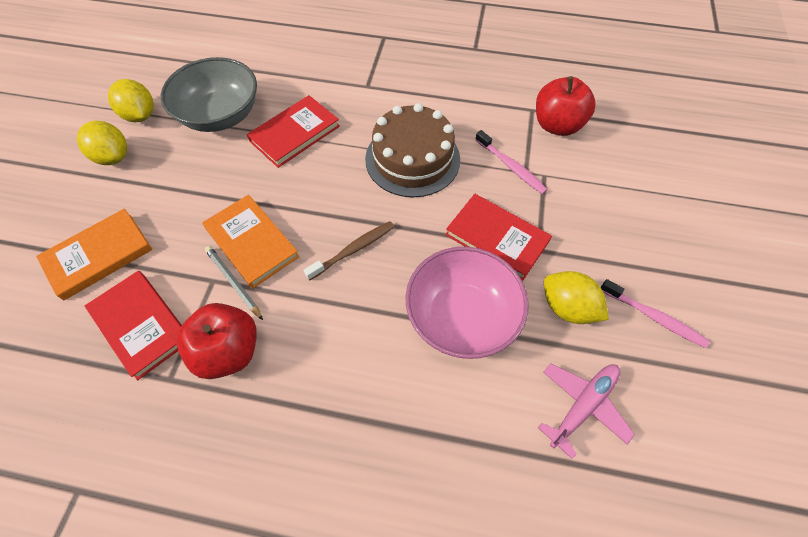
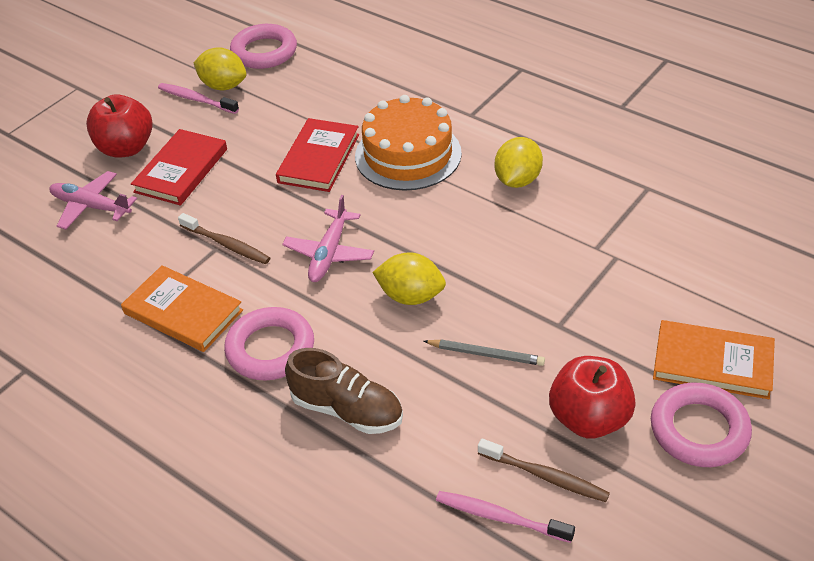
brown cake: [365,103,460,198] = 1 -> none = 0
brown shoe: none = 0 -> [285,348,403,434] = 1
brown toothbrush: [303,221,394,280] = 1 -> [178,213,270,264] [478,438,610,502] = 2
grey bowl: [161,57,257,132] = 1 -> none = 0
orange cake: none = 0 -> [355,95,462,191] = 1
pink bowl: [405,247,529,359] = 1 -> none = 0
pink plane: [538,363,635,459] = 1 -> [49,171,137,230] [282,195,374,282] = 2
pink ring: none = 0 -> [224,307,314,381] [230,24,297,69] [651,383,752,467] = 3
red book: [85,271,182,380] [247,95,340,168] [445,194,552,281] = 3 -> [131,129,227,205] [276,118,359,192] = 2

